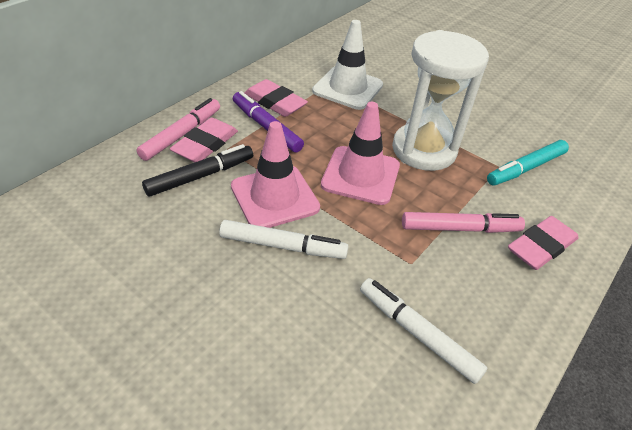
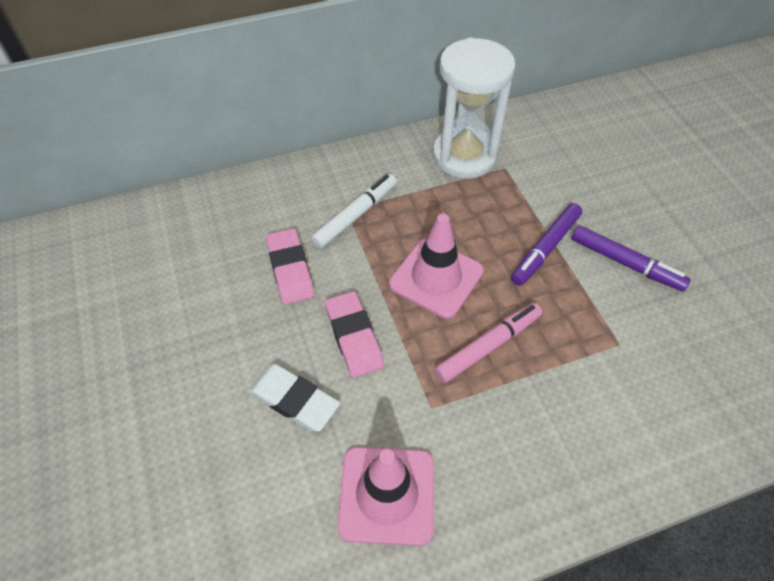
black marker: [142,144,253,196] = 1 -> none = 0
pink eraser: [170,118,238,162] [245,79,308,117] [508,216,578,270] = 3 -> [266,228,314,304] [325,291,384,378] = 2
pink marker: [137,98,220,161] [402,212,525,233] = 2 -> [435,303,542,383] = 1
purple marker: [233,91,304,153] = 1 -> [511,203,582,286] [571,225,691,291] = 2
turquoise marker: [487,140,569,186] = 1 -> none = 0
white eraser: none = 0 -> [248,364,340,432] = 1
white marker: [219,220,349,259] [360,278,487,384] = 2 -> [311,174,397,249] = 1
white traffic cone: [312,20,383,110] = 1 -> none = 0

